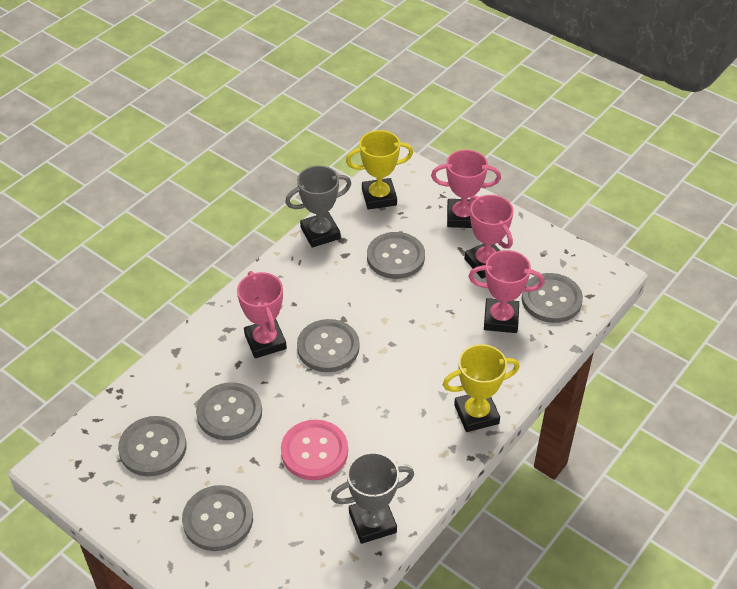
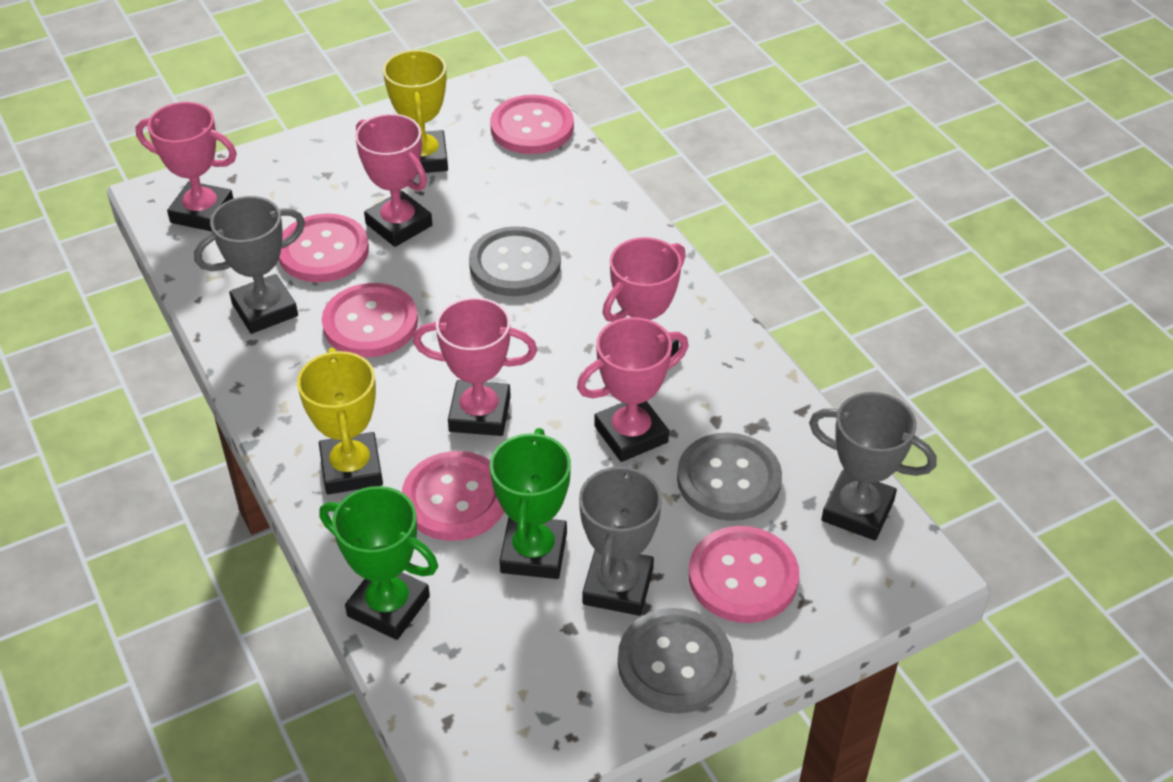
green trophy: none = 0 -> [319,486,438,640] [490,428,571,579] = 2
grey button: [118,416,187,476] [182,485,253,551] [196,382,262,440] [297,319,359,372] [367,232,425,279] [522,273,583,323] = 6 -> [469,226,561,296] [618,608,733,714] [677,433,782,521] = 3
grey trophy: [285,165,351,248] [331,452,414,544] = 2 -> [194,196,305,334] [579,461,662,616] [809,392,936,541] = 3
pink button: [281,420,348,480] = 1 -> [279,213,369,282] [322,283,418,357] [402,451,504,541] [490,95,574,154] [689,526,799,623] = 5
pink trophy: [237,271,287,358] [431,150,501,228] [464,195,514,279] [469,250,545,333] = 4 -> [136,102,237,232] [355,114,432,247] [413,297,537,436] [577,317,688,462] [602,237,686,357] = 5

